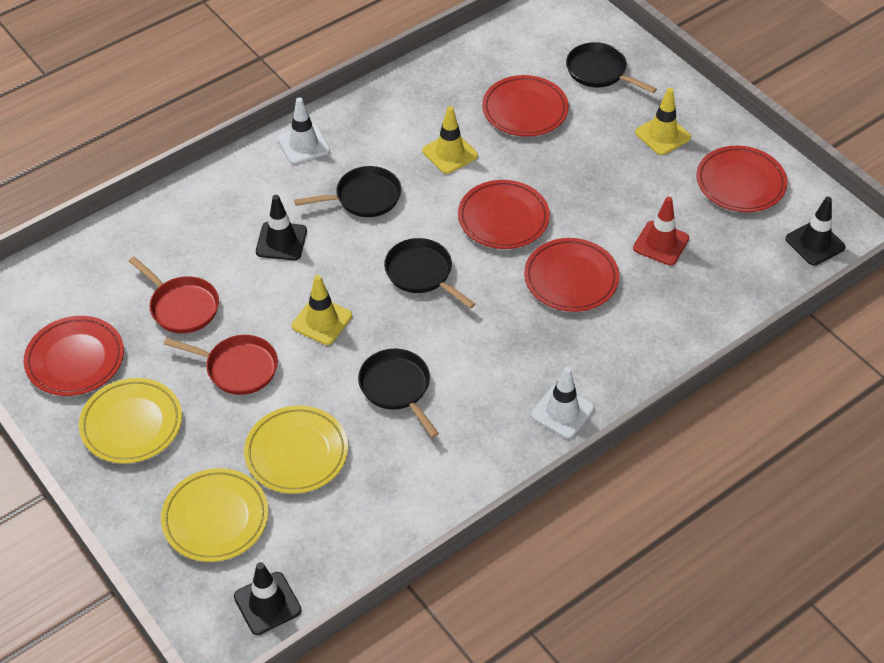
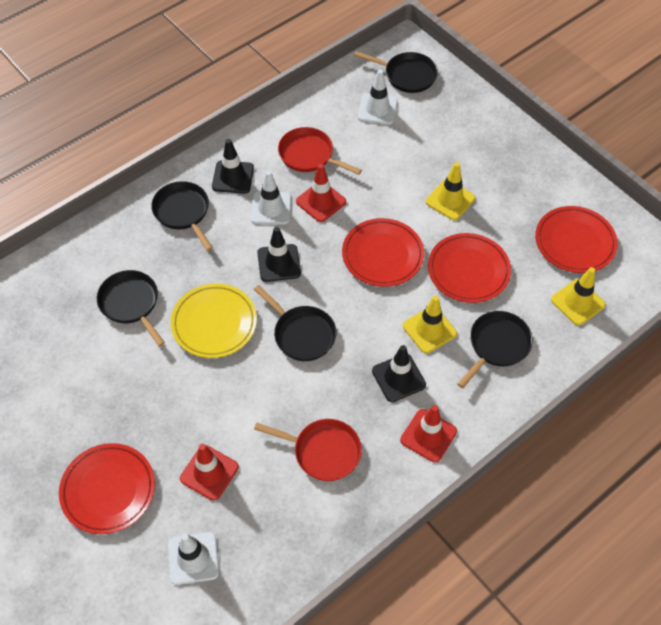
black pan: [294,166,401,217] [358,349,439,438] [384,238,475,309] [566,42,657,93] = 4 -> [97,270,165,347] [151,181,213,251] [254,285,336,361] [354,51,438,93] [457,311,533,388] = 5
red plate: [24,316,124,396] [458,180,550,249] [482,75,569,137] [524,238,619,312] [696,146,787,212] = 5 -> [59,443,155,534] [342,218,424,287] [428,233,511,303] [535,206,618,273] = 4
red traffic cone: [633,197,689,265] = 1 -> [180,444,239,501] [296,164,346,222] [400,405,457,463] = 3
white traffic cone: [278,97,330,164] [531,367,594,439] = 2 -> [168,532,219,585] [251,171,291,225] [358,70,398,125] = 3
yellow plate: [79,378,182,464] [161,468,269,562] [244,406,348,494] = 3 -> [171,283,257,358] = 1

